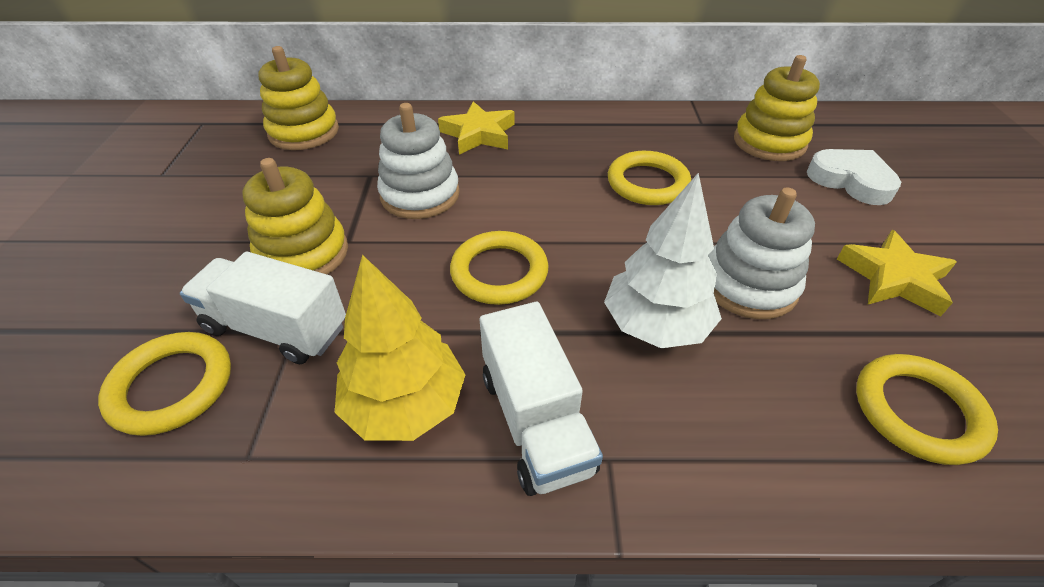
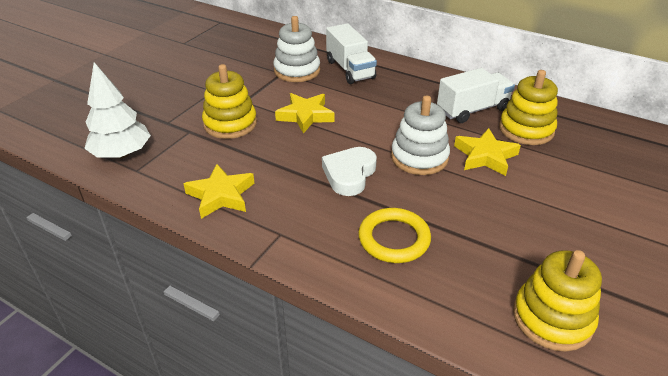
yellow ring: [98,332,231,436] [450,231,549,305] [608,151,691,205] [856,354,998,465] = 4 -> [358,208,431,263] = 1
yellow star: [438,101,515,155] [837,230,957,317] = 2 -> [184,164,255,219] [275,93,334,134] [454,128,521,176] = 3
yellow tree: [335,255,466,441] = 1 -> none = 0

